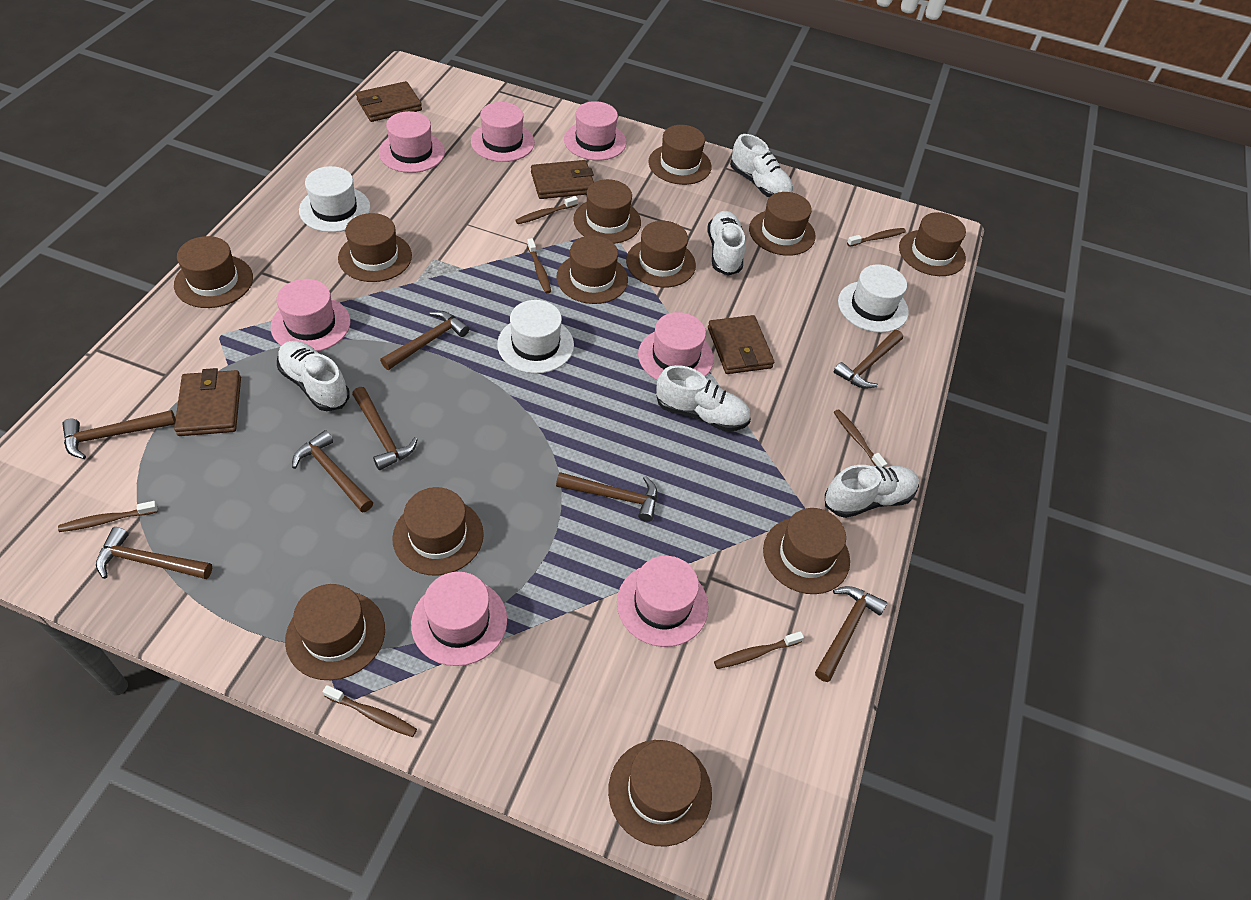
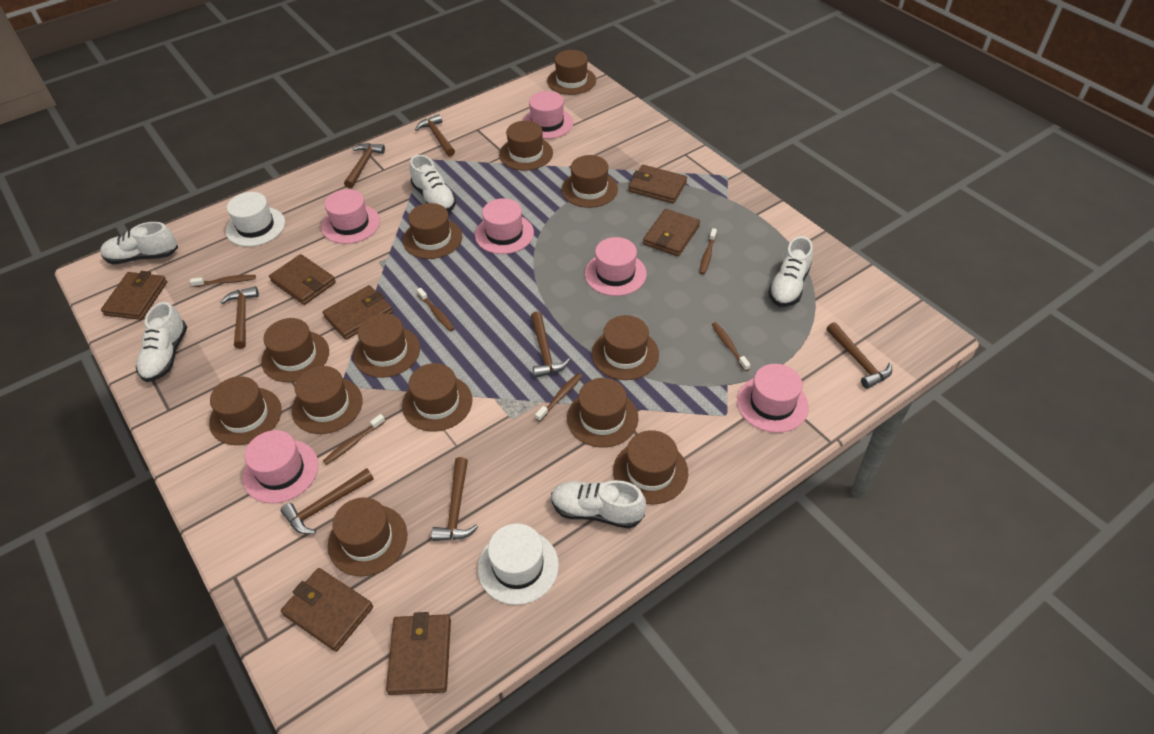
brown hammer: [62,410,175,459] [96,527,212,579] [292,430,373,513] [352,387,418,470] [380,311,469,370] [556,472,657,522] [815,586,887,682] [834,330,903,388] = 8 -> [220,286,259,349] [280,468,374,534] [344,143,385,188] [415,114,455,157] [431,457,478,541] [531,311,570,378] [826,322,892,389] = 7
brown hat: [174,236,253,308] [285,584,385,680] [338,213,412,282] [392,487,484,576] [556,235,628,304] [573,179,641,244] [608,740,712,847] [626,221,696,288] [648,125,712,185] [749,192,816,256] [763,508,850,594] [899,212,966,276] = 12 -> [209,376,282,445] [261,318,329,382] [291,366,363,434] [328,497,407,576] [353,313,420,378] [402,363,472,431] [403,203,462,259] [499,121,553,171] [547,50,596,95] [562,155,618,208] [567,378,638,448] [592,315,659,380] [613,430,688,504] = 13
brown toothbrush: [58,501,158,532] [323,685,417,737] [515,196,578,224] [527,238,551,293] [714,631,804,669] [834,409,887,467] [847,228,906,247] = 7 -> [190,275,256,287] [323,414,385,465] [417,288,455,332] [535,373,582,422] [699,228,717,275] [712,322,750,371] = 6
brown wallet: [174,368,241,436] [356,81,422,122] [531,160,594,199] [708,315,774,374] = 4 -> [101,271,167,320] [269,254,336,305] [281,568,373,652] [322,285,393,340] [386,612,451,695] [628,165,687,204] [643,209,700,256] = 7
pink hat: [271,279,350,352] [379,111,445,173] [411,572,507,666] [471,102,535,162] [564,101,626,161] [617,556,709,647] [638,312,714,380] = 7 -> [243,430,319,504] [321,189,380,244] [475,198,534,254] [522,91,573,139] [585,237,647,296] [737,364,809,433] = 6
white hat: [299,166,371,232] [497,300,574,374] [838,264,909,333] = 3 -> [226,192,285,247] [478,523,559,605] = 2

